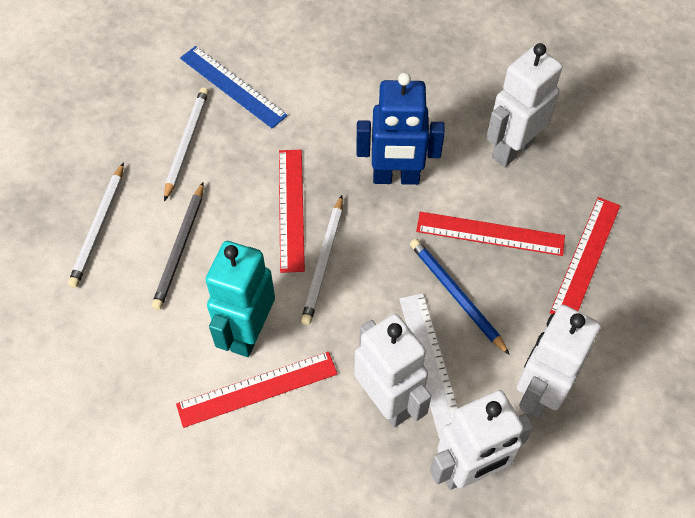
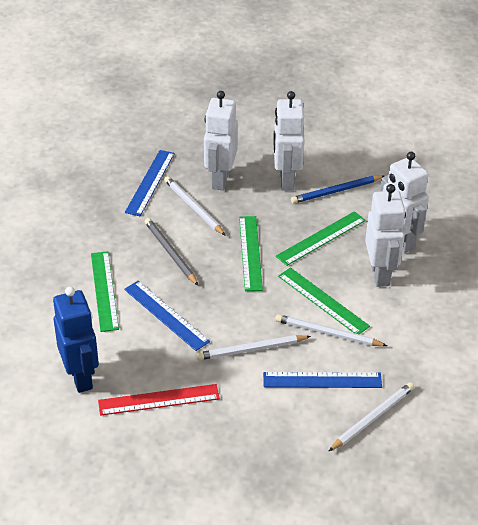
blue ruler: [180,46,288,129] = 1 -> [124,281,210,351] [125,150,175,216] [263,372,382,388] = 3
green ruler: none = 0 -> [91,251,119,332] [239,216,263,291] [276,211,366,266] [278,267,370,334] = 4
red ruler: [176,352,337,428] [279,150,305,273] [416,212,565,256] [550,197,620,314] = 4 -> [98,384,220,416] = 1
turquoise robot: [206,241,275,357] = 1 -> none = 0
white pencil: [68,162,124,288] [164,87,209,201] [301,195,343,325] = 3 -> [164,176,226,236] [197,335,311,360] [275,314,387,346] [329,382,414,451] = 4
white ruler: [399,293,458,439] = 1 -> none = 0

